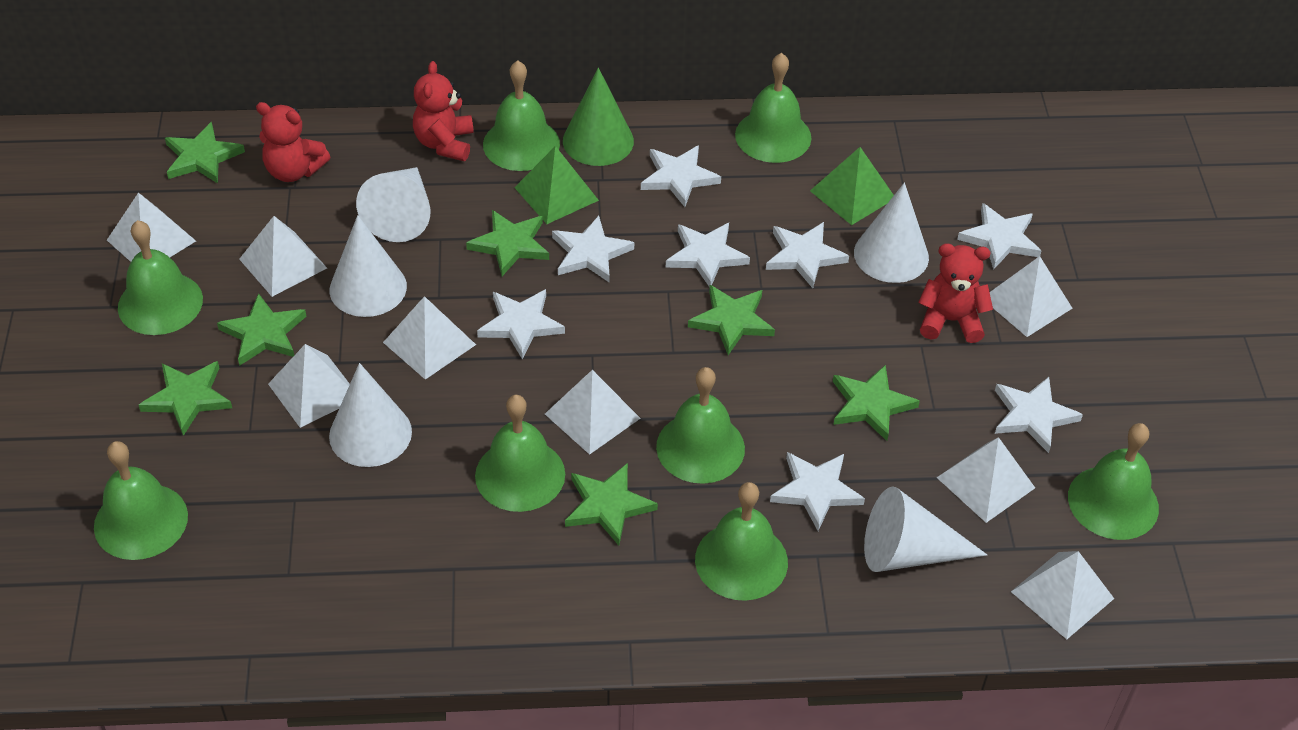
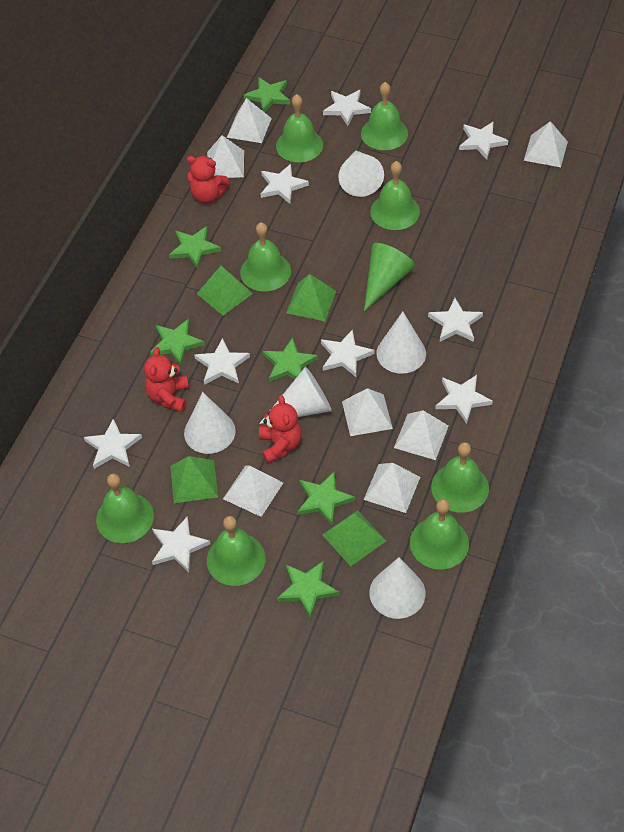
green pyramid: [514,146,599,224] [810,147,894,225] = 2 -> [170,456,218,503] [197,266,253,316] [286,274,336,321] [323,510,386,566] = 4
green star: [139,361,232,436] [165,122,245,183] [217,293,307,366] [466,210,549,276] [565,463,658,546] [688,285,775,355] [833,365,920,441] = 7 -> [150,319,205,365] [169,226,221,269] [244,77,290,112] [263,337,318,382] [277,561,340,619] [297,471,355,525] = 6
white pyramid: [107,192,196,262] [239,216,327,297] [268,344,350,428] [383,296,476,380] [545,370,641,455] [937,437,1035,523] [990,256,1073,337] [1011,551,1114,639] = 8 -> [207,135,244,178] [223,465,283,517] [227,98,272,143] [342,388,393,436] [364,463,420,513] [394,410,449,460] [524,121,568,167] = 7
white star: [477,289,565,360] [552,216,634,283] [641,145,721,207] [666,223,750,287] [766,222,849,288] [770,452,865,531] [957,203,1041,270] [995,377,1083,453] = 8 -> [84,419,142,469] [152,516,211,572] [194,338,250,385] [261,164,309,204] [321,329,375,377] [323,90,371,126] [428,298,483,342] [435,375,493,424] [459,121,508,160] = 9

